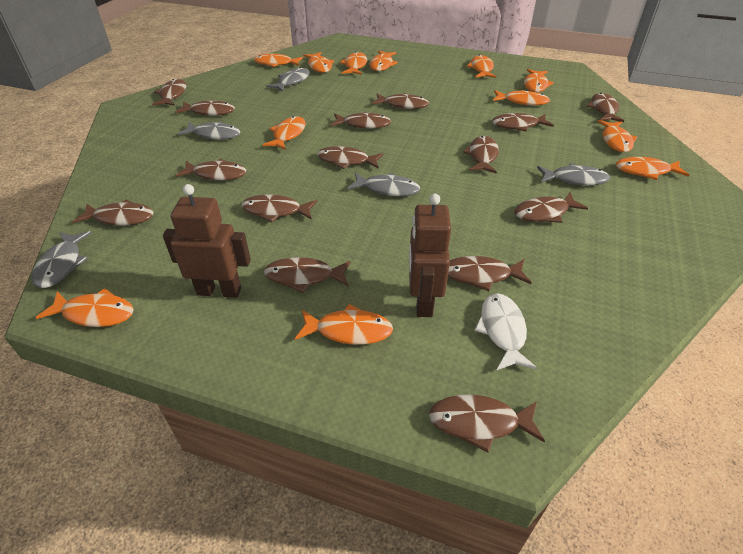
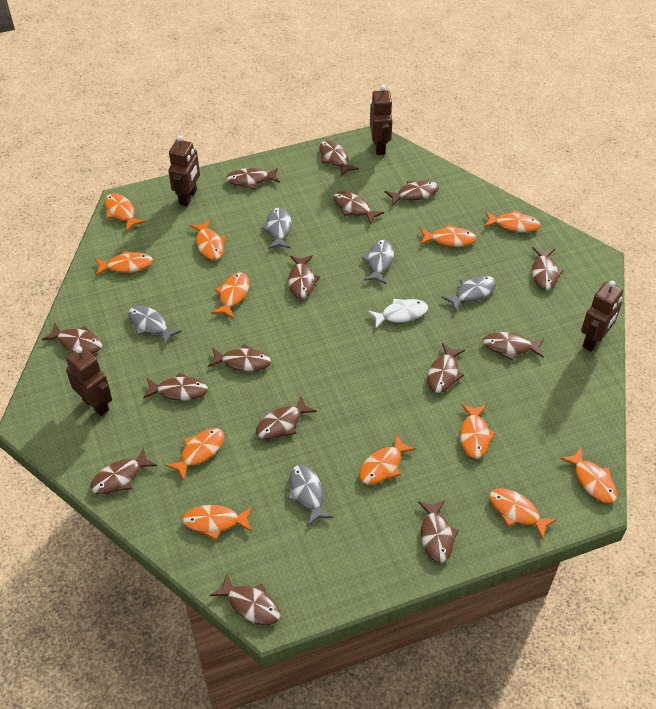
brown robot: [163,184,251,298] [409,194,451,317] = 2 -> [66,346,112,416] [168,135,200,206] [370,85,393,155] [581,281,623,351] = 4

